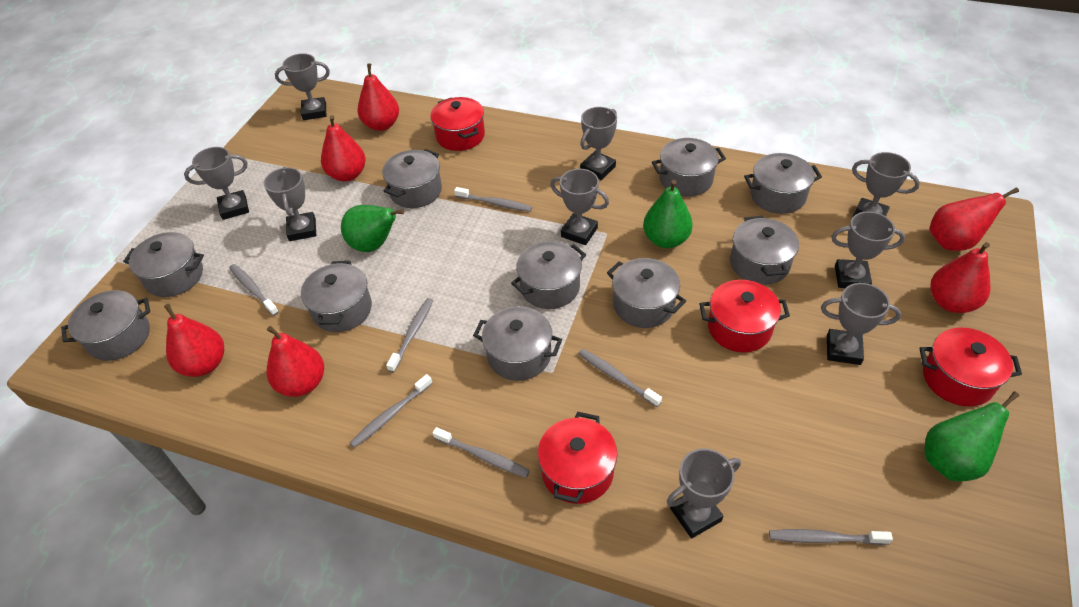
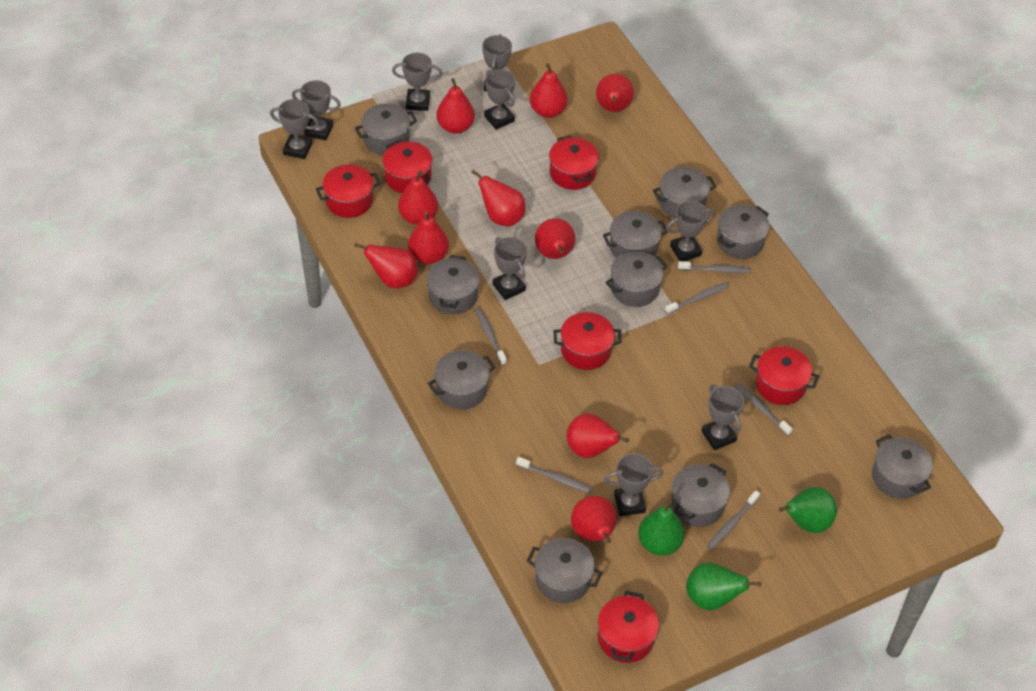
grey toothbrush: [229,264,279,316] [350,374,433,448] [386,298,433,372] [433,427,530,478] [454,187,532,212] [578,349,662,407] [769,529,893,545] = 7 -> [475,307,507,366] [516,457,592,493] [665,282,729,314] [678,261,751,273] [707,490,760,550] [734,382,793,436] = 6
red pear: [164,304,224,377] [267,326,324,397] [321,115,366,182] [357,63,399,131] [930,188,1019,251] [931,242,990,313] = 6 -> [354,243,418,288] [398,170,438,225] [408,211,449,264] [436,78,475,134] [471,170,526,226] [530,63,568,118] [535,218,575,259] [566,413,629,458] [571,496,617,543] [596,74,634,112] = 10
red pot: [430,97,485,151] [538,412,618,504] [699,280,790,352] [919,328,1022,406] = 4 -> [316,164,381,218] [382,140,433,193] [549,135,599,190] [553,312,622,370] [598,591,659,663] [749,346,819,405] = 6

